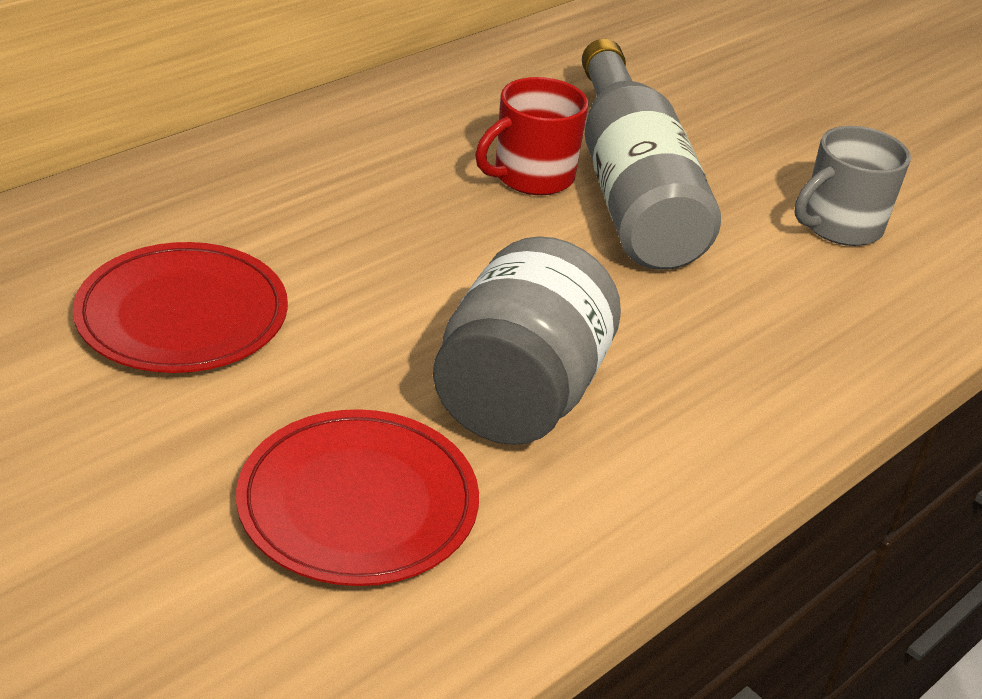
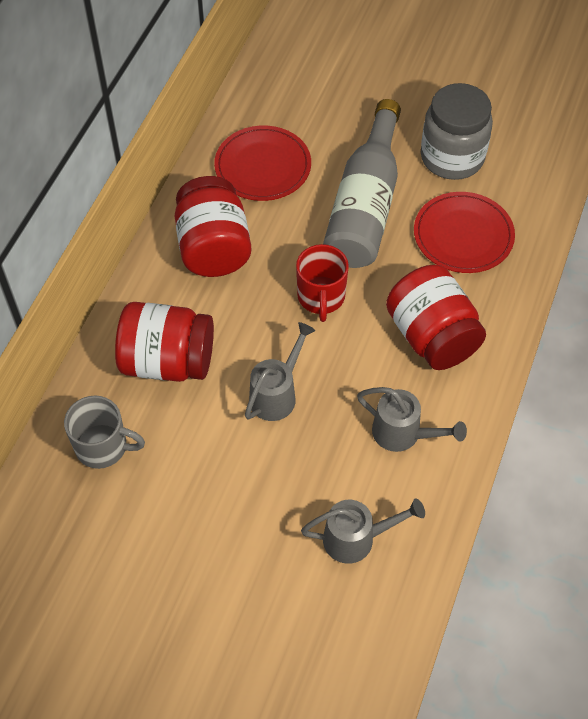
grey watering can: none = 0 -> [245,322,316,421] [301,499,425,564] [357,387,467,452] = 3
red jar: none = 0 -> [115,302,214,382] [175,176,251,277] [386,265,486,370] = 3

